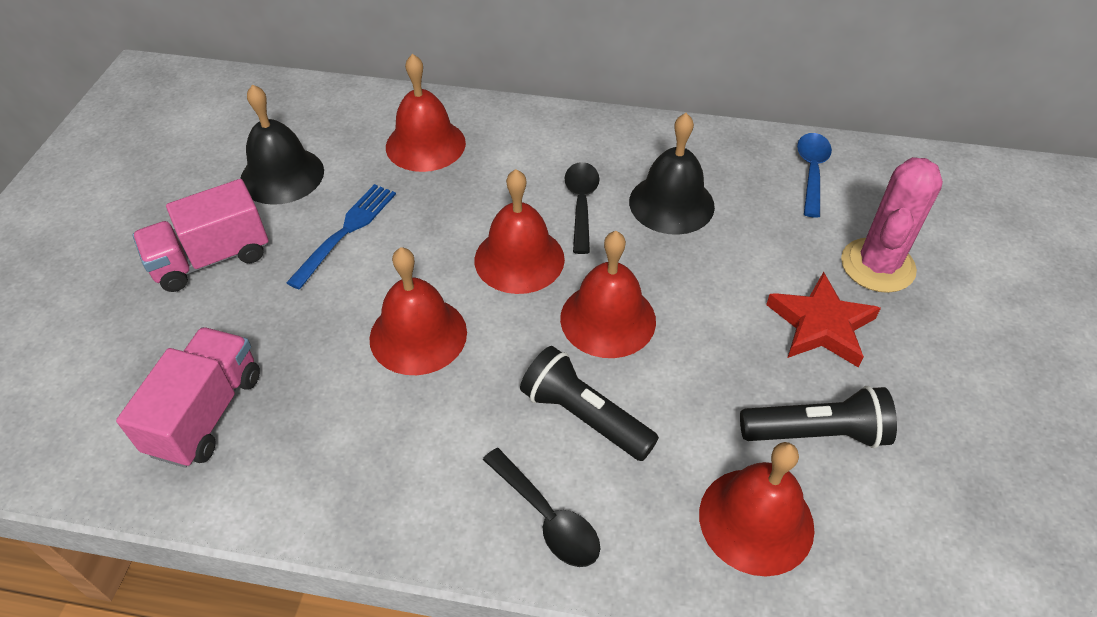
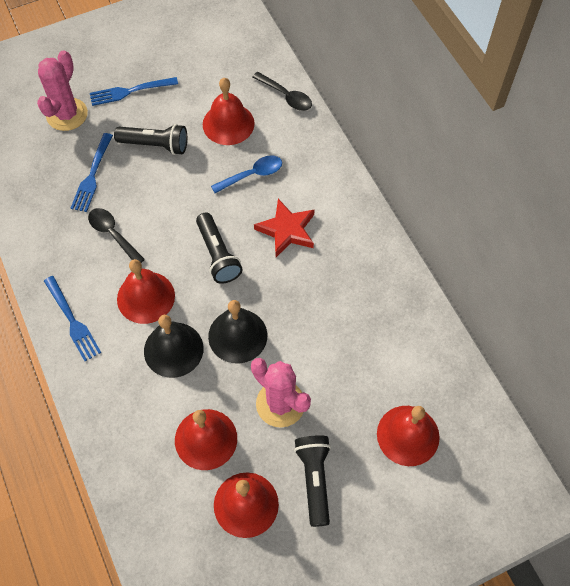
black flashlight: [520,346,659,461] [740,386,897,448] = 2 -> [114,124,187,155] [196,213,243,284] [294,435,331,527] = 3
blue fork: [286,184,396,289] = 1 -> [44,276,101,361] [71,133,113,212] [90,77,178,106] = 3
pink cactus: [841,157,943,293] = 1 -> [37,50,88,131] [251,358,311,427] = 2
pink truck: [116,327,260,468] [133,179,268,292] = 2 -> none = 0

